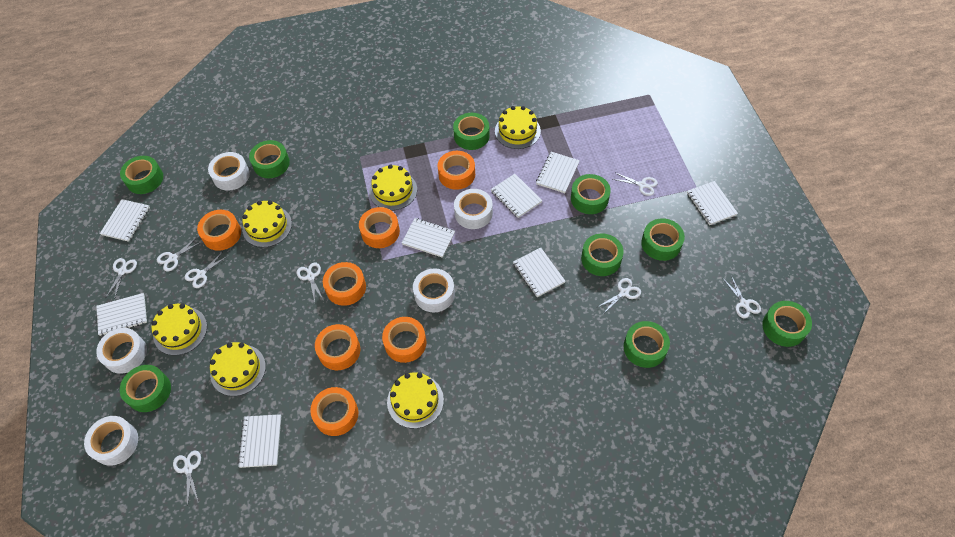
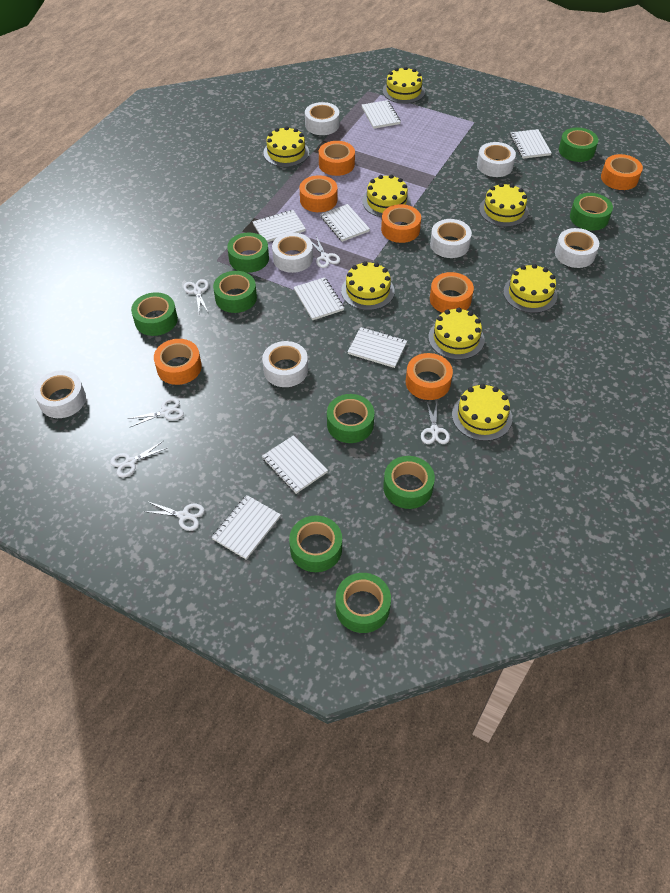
white scissors: [106,258,137,300] [157,237,201,272] [173,450,201,505] [184,251,229,288] [297,262,323,302] [596,278,641,313] [612,172,658,196] [723,276,761,318] = 8 -> [110,441,167,478] [128,398,184,427] [143,502,205,531] [183,279,209,312] [311,236,340,268] [421,400,450,444] = 6
white tape: [84,416,138,466] [96,328,147,374] [208,152,250,191] [413,268,455,312] [454,189,493,229] = 5 -> [34,370,86,418] [262,341,308,387] [272,233,313,273] [305,102,339,135] [430,219,472,258] [477,142,516,177] [555,228,599,268] = 7
yellow cake: [151,304,207,355] [210,342,266,396] [242,200,292,247] [369,164,417,211] [387,372,444,429] [495,106,541,149] = 6 -> [263,126,309,167] [341,261,395,310] [362,174,411,217] [382,66,425,104] [428,308,485,360] [452,384,512,441] [479,183,529,227] [503,264,558,313] = 8

